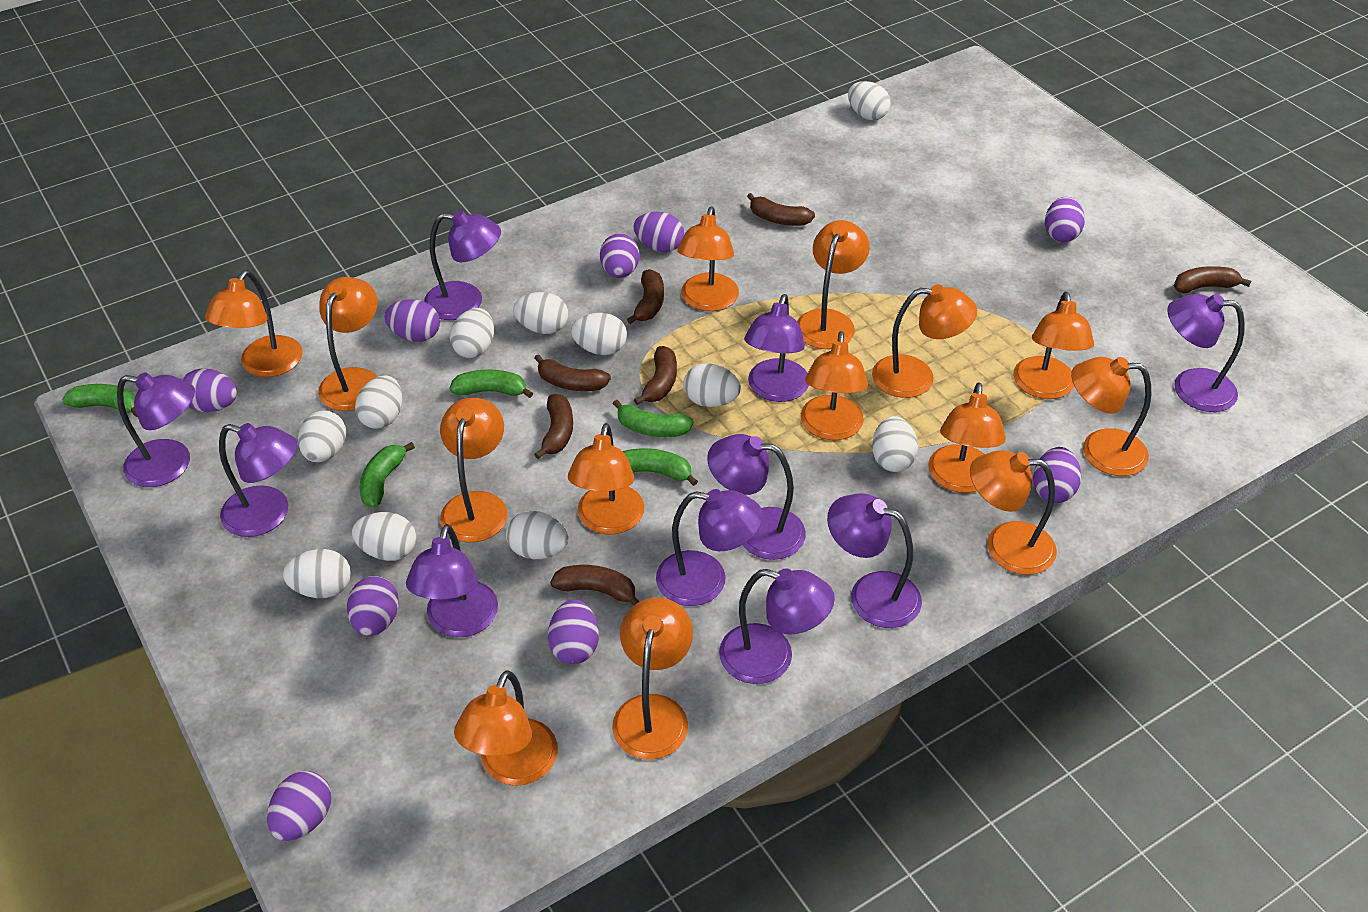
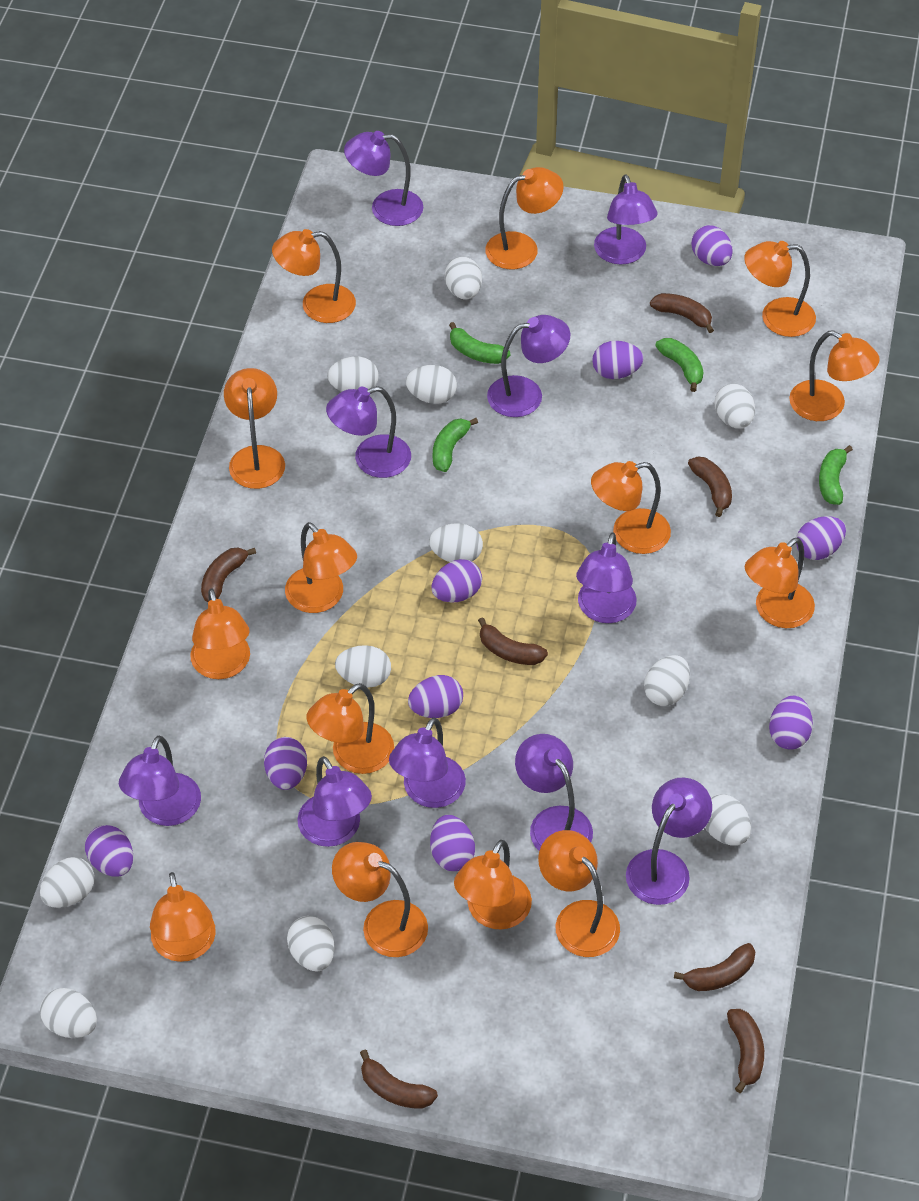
green banana: [62,384,138,417] [360,442,415,508] [450,370,533,398] [613,400,694,437] [622,448,698,486] = 5 -> [433,418,478,472] [449,322,510,364] [655,338,703,392] [819,445,853,505] = 4

